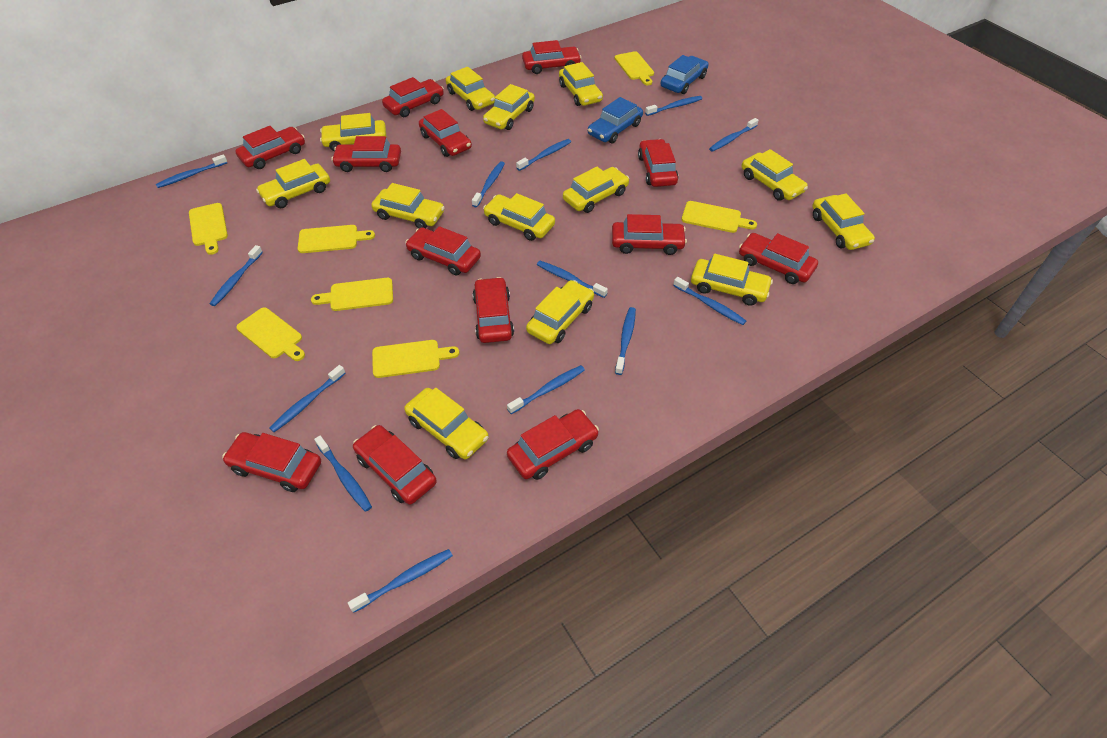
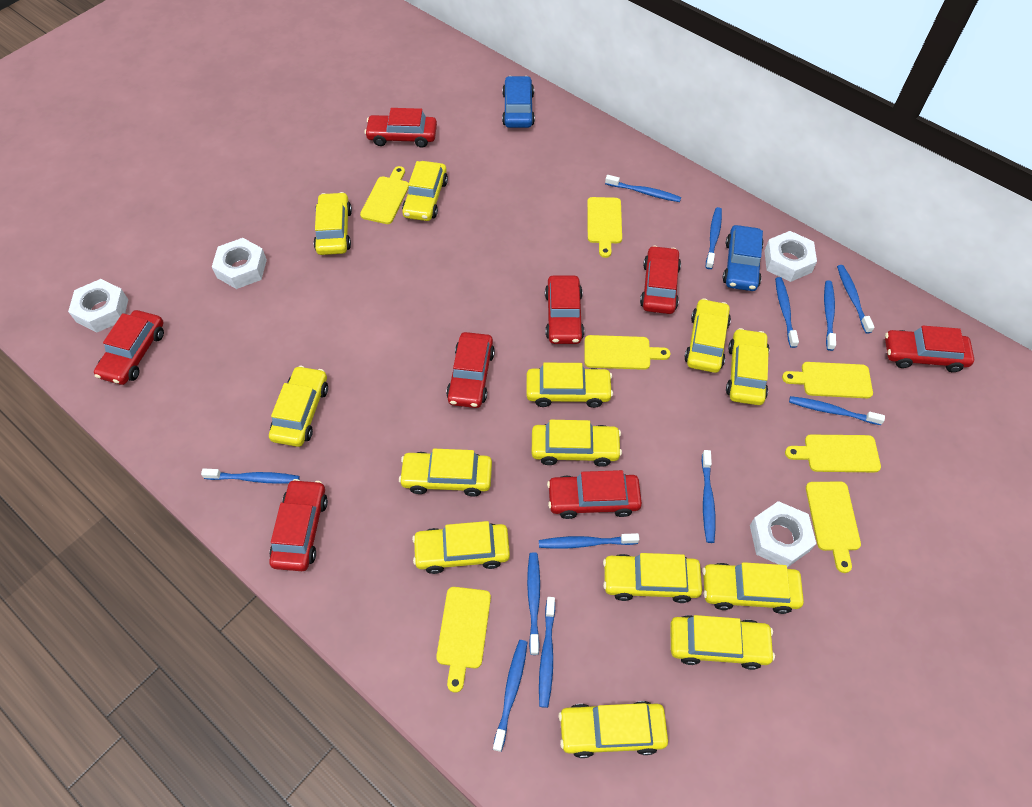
blue toothbrush: [156,154,228,188] [210,245,263,306] [269,365,346,432] [314,436,372,512] [348,549,453,613] [472,161,505,207] [507,365,585,414] [516,139,571,171] [537,261,608,298] [615,307,636,375] [645,96,702,116] [673,277,746,325] [709,118,759,152] = 13 -> [201,468,300,484] [493,640,527,752] [527,552,540,655] [539,533,639,549] [539,597,555,708] [605,175,681,202] [702,450,716,543] [706,207,722,269] [775,277,799,348] [789,396,885,425] [824,280,836,351] [837,265,875,334] = 12
red car: [222,432,321,492] [235,126,305,169] [331,136,401,172] [353,425,437,505] [382,77,444,117] [405,226,481,275] [419,109,472,157] [472,277,514,343] [507,409,599,480] [522,40,582,74] [612,214,687,255] [638,139,678,187] [739,233,818,284] = 13 -> [94,310,164,385] [269,479,328,571] [365,108,437,148] [446,332,495,408] [545,275,584,344] [547,470,642,519] [640,245,681,314] [885,326,974,372] = 8
white nut: none = 0 -> [68,279,128,332] [212,238,267,289] [750,501,816,568] [764,231,817,282] = 4

